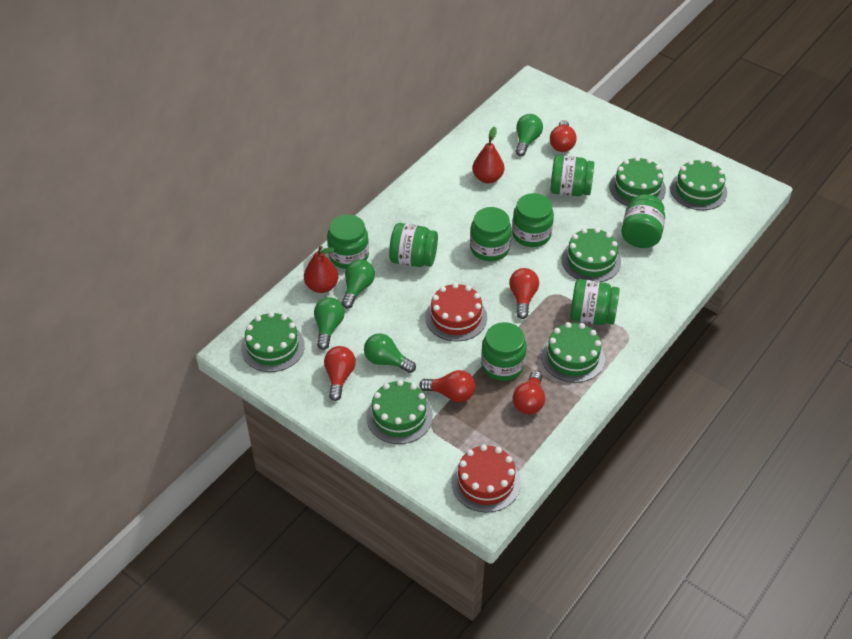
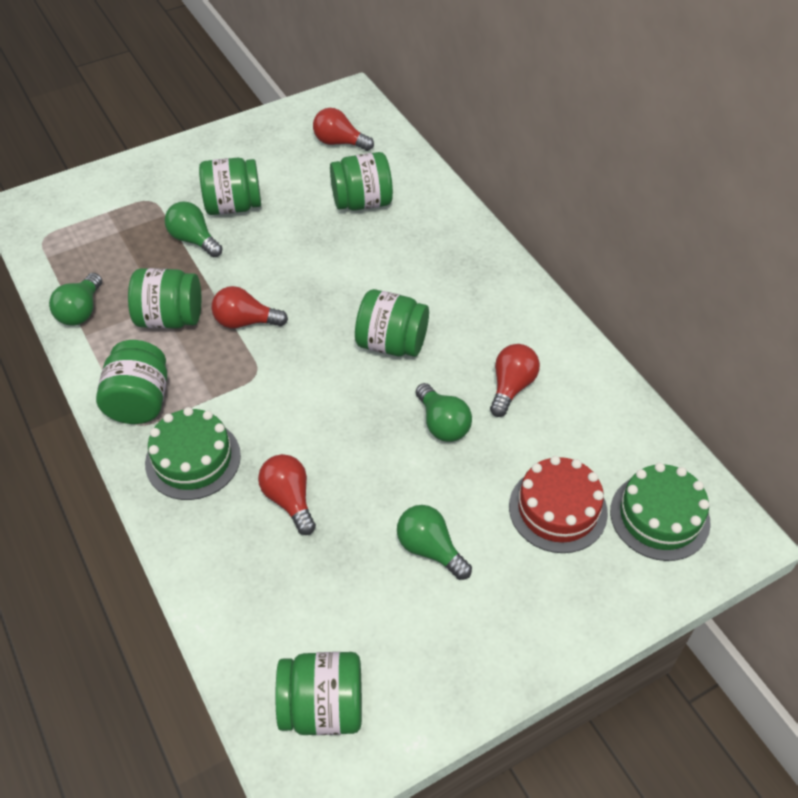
green cake: [241,312,305,372] [366,380,433,444] [541,322,605,383] [561,228,621,282] [609,156,666,206] [670,159,727,210] = 6 -> [145,407,241,500] [610,463,711,561] = 2
green jar: [327,214,369,269] [389,223,438,267] [470,207,512,261] [481,322,527,381] [512,193,554,247] [550,155,594,196] [570,279,620,325] [621,194,665,248] = 8 -> [96,340,167,424] [128,268,201,329] [199,158,261,215] [275,652,362,735] [330,152,393,211] [355,289,429,357] = 6
red cake: [425,283,487,341] [451,444,521,513] = 2 -> [509,456,608,553] = 1
red light bulb: [324,346,356,401] [419,370,475,402] [509,268,539,319] [513,371,545,414] [550,120,577,152] = 5 -> [212,286,288,328] [258,454,316,535] [313,108,374,151] [490,344,540,417] = 4
red pear: [304,246,338,293] [472,127,504,183] = 2 -> none = 0

